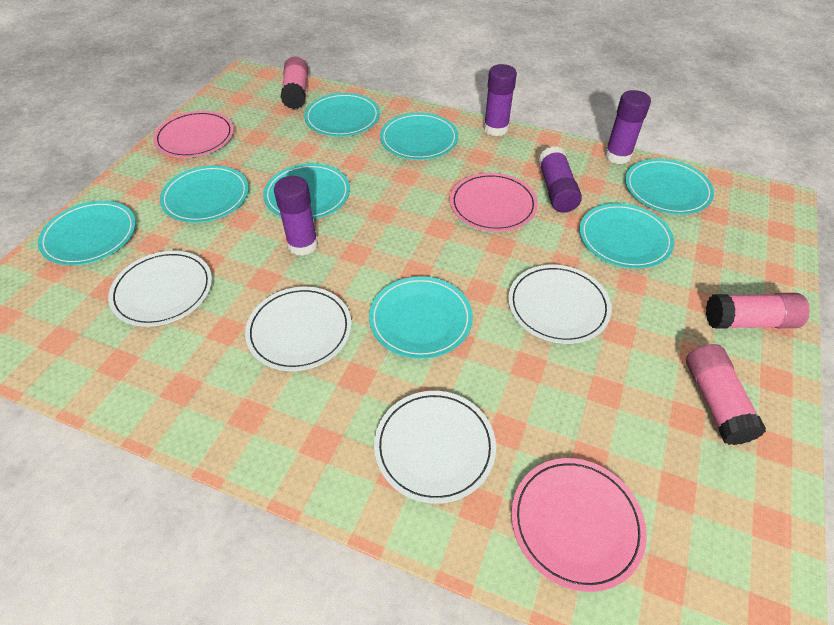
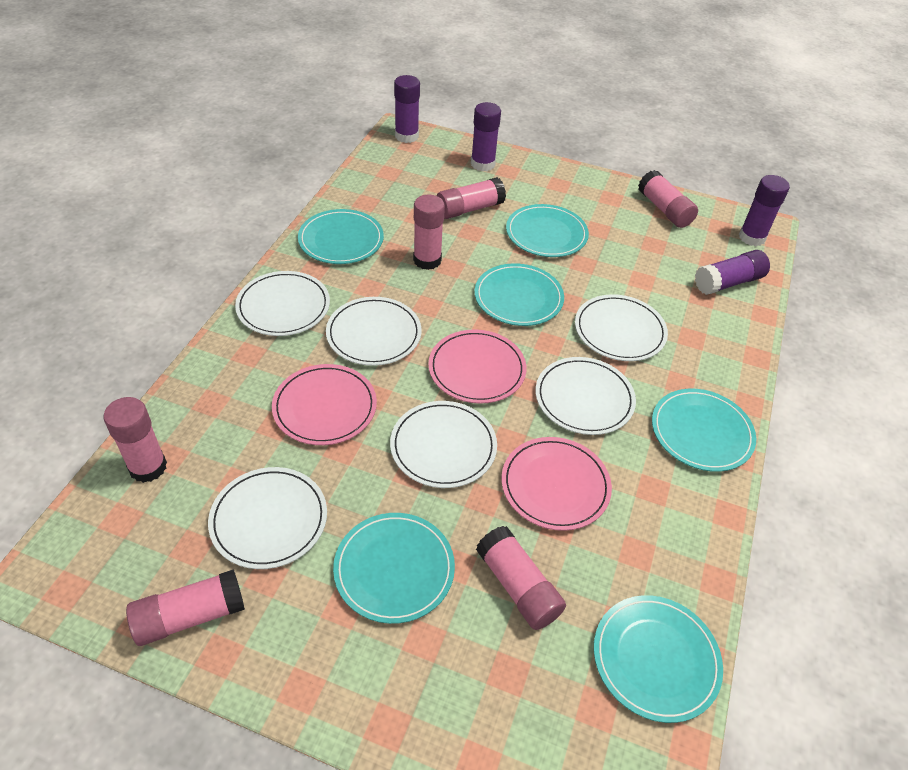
pink glue stick: [280,57,308,109] [686,344,766,445] [706,293,810,329] = 3 -> [104,397,167,483] [126,569,245,646] [413,195,445,270] [437,177,506,219] [476,526,566,630] [638,170,698,228] = 6
turquoise plate: [38,201,136,265] [160,165,249,223] [263,163,350,219] [304,93,380,137] [369,276,473,359] [380,113,458,160] [579,203,674,269] [625,159,714,215] = 8 -> [298,209,384,264] [333,513,455,624] [475,263,564,326] [506,204,589,257] [594,595,723,723] [652,389,756,472] = 6
white plate: [108,251,212,327] [245,287,352,371] [374,391,496,504] [508,265,612,344] = 4 -> [208,467,327,569] [235,271,330,336] [326,297,422,366] [390,401,497,488] [535,357,636,435] [575,294,668,361] = 6

